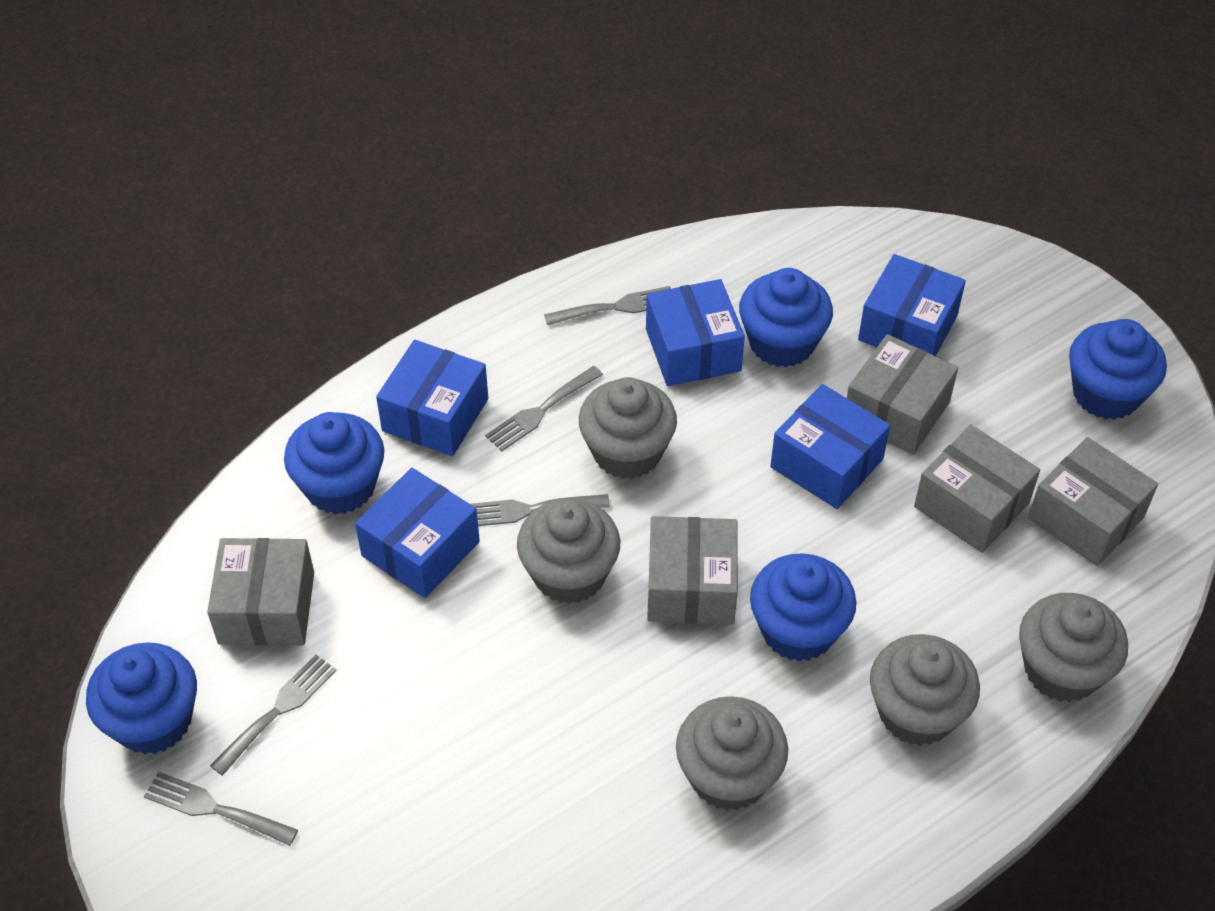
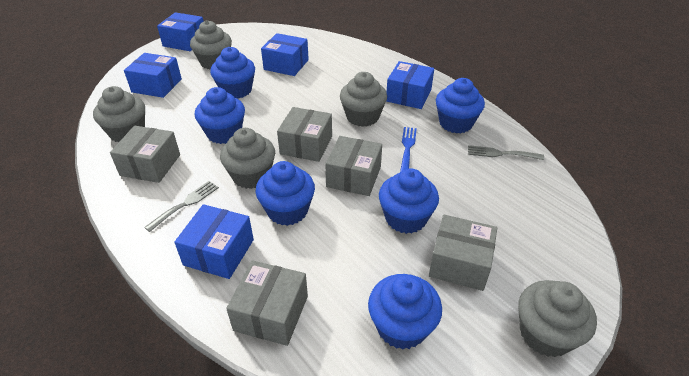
blue cupcake: [86,642,197,754] [284,412,384,514] [739,268,833,368] [750,553,856,662] [1069,319,1167,420] = 5 -> [195,87,245,144] [210,47,255,99] [256,161,315,226] [368,274,442,350] [379,168,439,234] [436,78,485,133] = 6
blue fork: none = 0 -> [400,127,417,172] = 1
grey fork: [144,771,298,846] [210,654,337,776] [471,494,610,526] [485,366,603,451] [544,286,671,325] = 5 -> [144,181,219,232] [468,145,544,160] = 2

